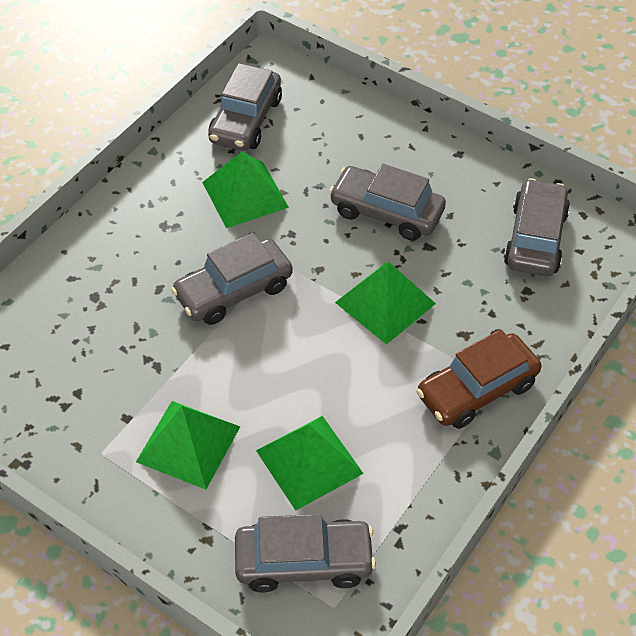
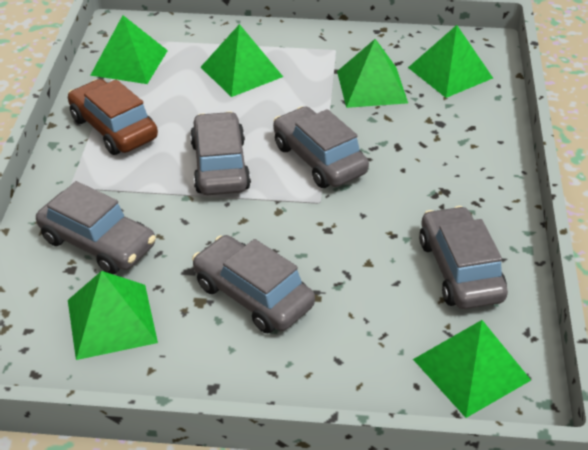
green pyramid: [136,401,240,490] [202,152,289,228] [256,416,364,511] [335,262,436,345] = 4 -> [68,271,158,360] [90,15,168,84] [201,24,283,97] [337,39,408,108] [408,25,493,98] [413,320,531,418] = 6

